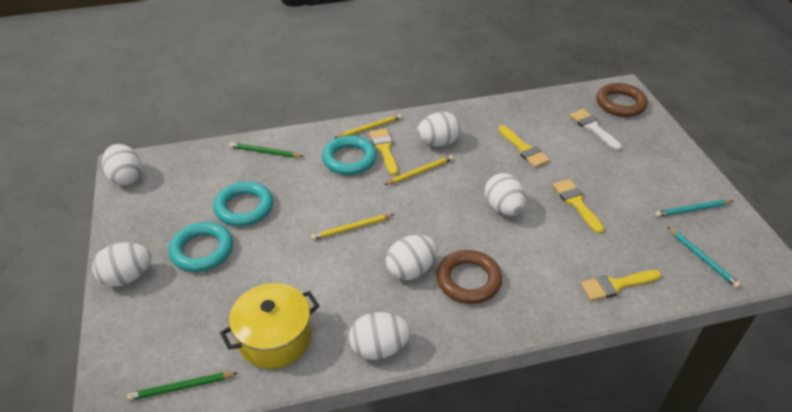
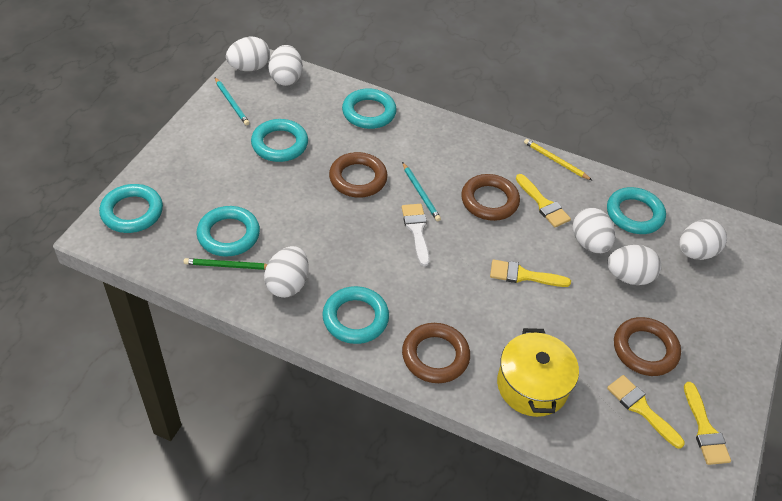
brown ring: [436,250,502,304] [596,83,648,117] = 2 -> [329,152,388,198] [402,323,470,383] [461,174,520,221] [614,317,681,376] = 4
green pencil: [127,372,237,401] [230,142,304,157] = 2 -> [184,258,267,270] = 1
turquoise ring: [169,222,233,272] [213,181,273,226] [322,135,377,175] = 3 -> [99,184,163,233] [197,206,260,257] [251,119,308,162] [323,286,389,344] [342,88,397,129] [607,187,666,234] = 6
yellow pencil: [311,214,394,240] [335,114,402,138] [384,155,453,185] = 3 -> [524,139,592,180] = 1

